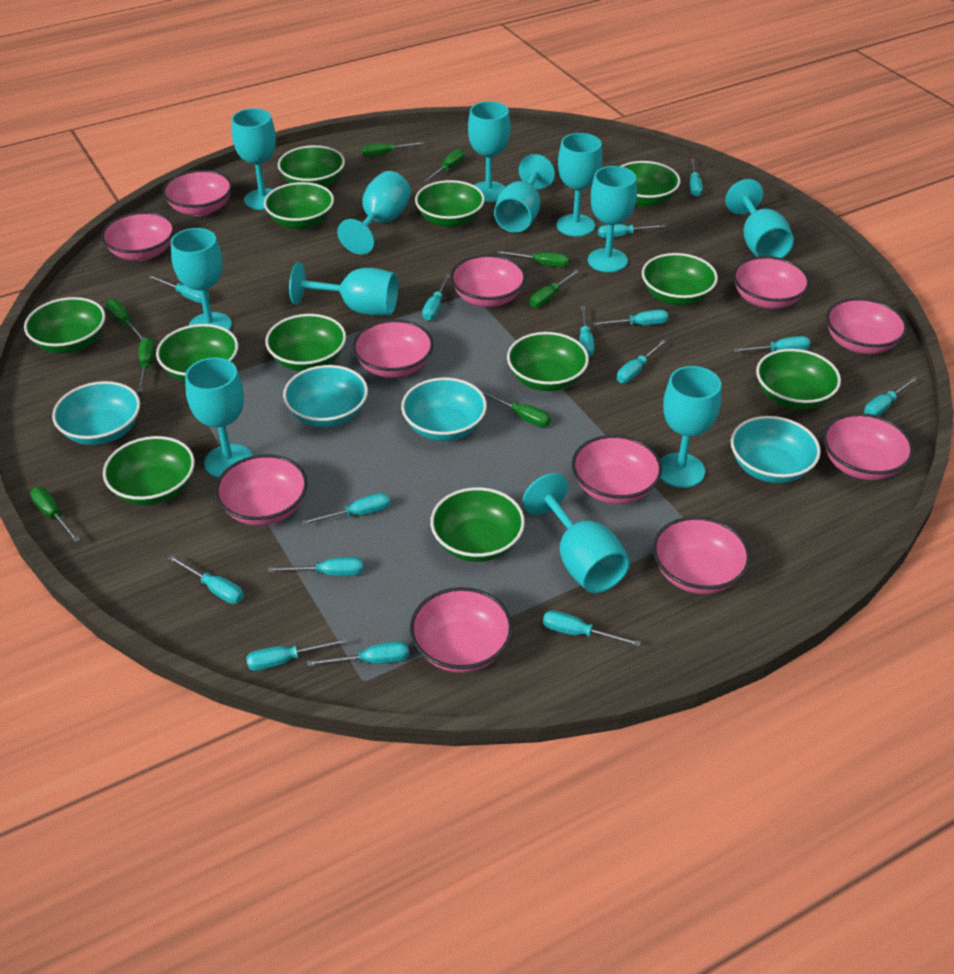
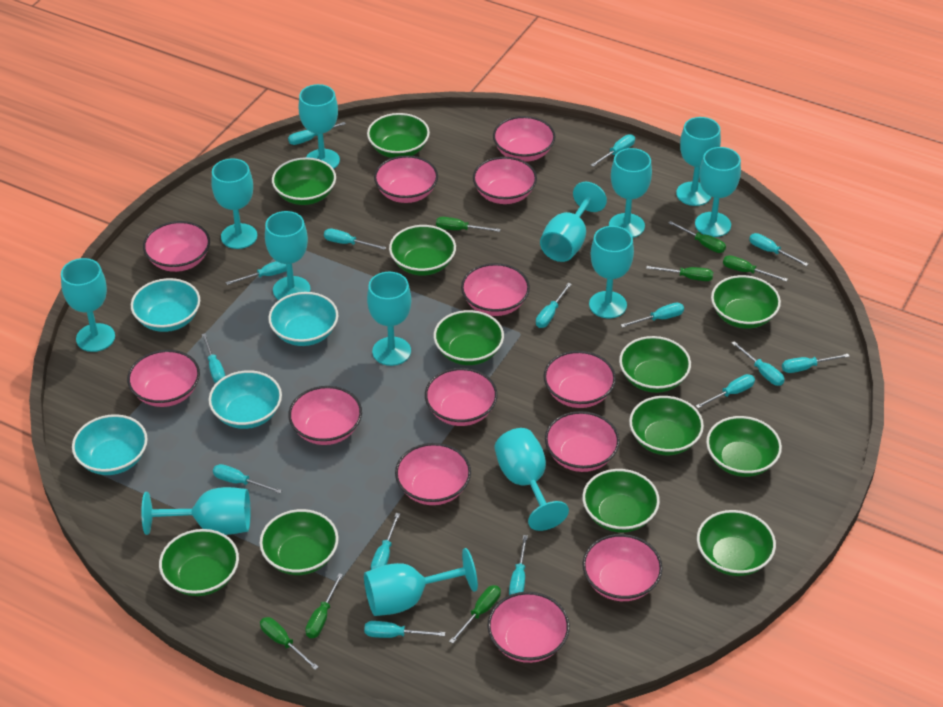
green screwdriver: [30,487,80,542] [106,299,145,341] [137,338,155,392] [361,142,425,157] [424,149,465,182] [480,390,551,427] [498,251,569,267] [530,270,579,308] = 8 -> [260,617,318,670] [305,573,343,638] [436,217,501,232] [449,585,501,643] [646,266,713,281] [669,221,726,253] [723,255,788,281] = 7
pink bowl: [101,212,175,261] [162,170,232,216] [215,454,308,526] [352,319,434,378] [410,587,513,673] [450,255,526,307] [572,435,662,504] [653,516,751,594] [733,256,810,309] [823,413,914,480] [826,298,907,354] = 11 -> [127,350,200,407] [143,221,210,272] [288,386,362,445] [374,155,438,203] [395,443,471,505] [425,368,498,426] [461,263,530,316] [473,157,537,204] [488,592,570,663] [493,116,555,162] [544,351,616,408] [545,411,620,472] [582,534,663,601] = 13
turquoise goblet: [171,228,232,330] [185,358,253,478] [232,108,276,210] [289,262,398,316] [337,171,411,254] [468,101,511,202] [494,154,555,233] [523,473,630,593] [557,133,603,237] [588,166,637,272] [660,366,721,488] [725,179,794,258] = 12 -> [61,258,115,352] [141,487,251,535] [211,158,257,249] [265,211,310,300] [298,84,340,169] [364,548,478,616] [367,272,411,366] [494,428,569,531] [540,182,607,262] [589,226,634,319] [609,148,652,238] [676,117,721,206] [695,147,741,237] = 13

